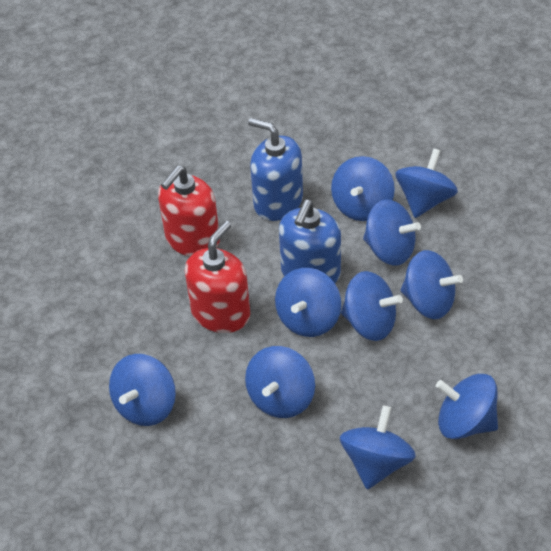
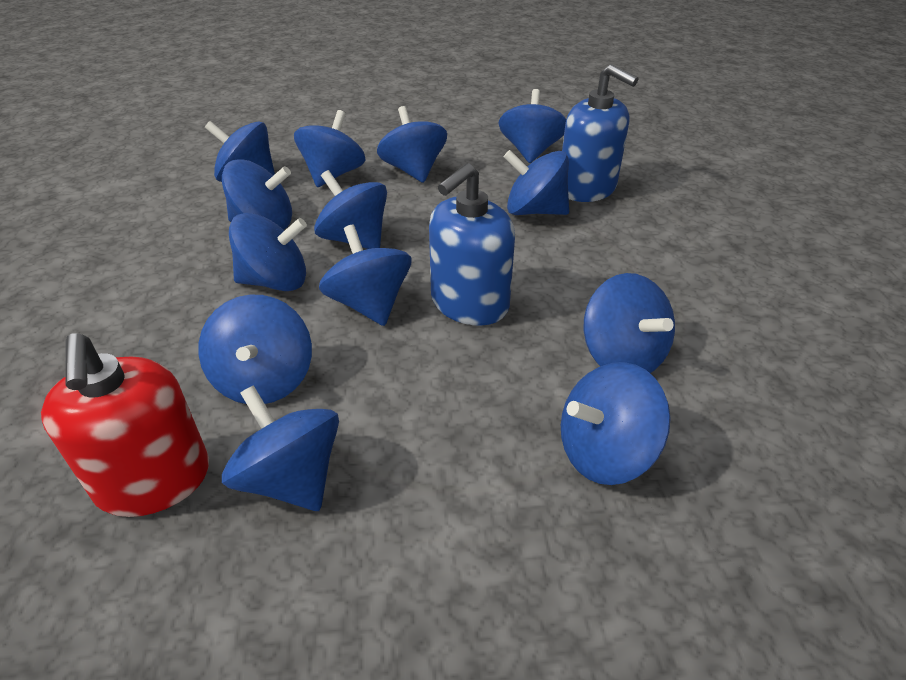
blue spinning top: [109,354,176,426] [245,346,315,418] [275,268,341,337] [331,156,395,221] [340,405,416,490] [341,271,403,341] [363,199,421,266] [395,148,458,218] [401,250,463,319] [436,374,498,439] = 10 -> [198,295,312,404] [205,121,275,182] [222,159,292,230] [222,385,339,511] [229,213,307,291] [294,110,366,187] [314,170,387,249] [319,225,411,326] [377,106,447,183] [498,89,566,163] [504,150,569,215] [561,362,671,485] [584,273,675,373] = 13
red soap dispenser: [158,165,220,256] [185,221,250,333] = 2 -> [41,333,209,517] = 1

